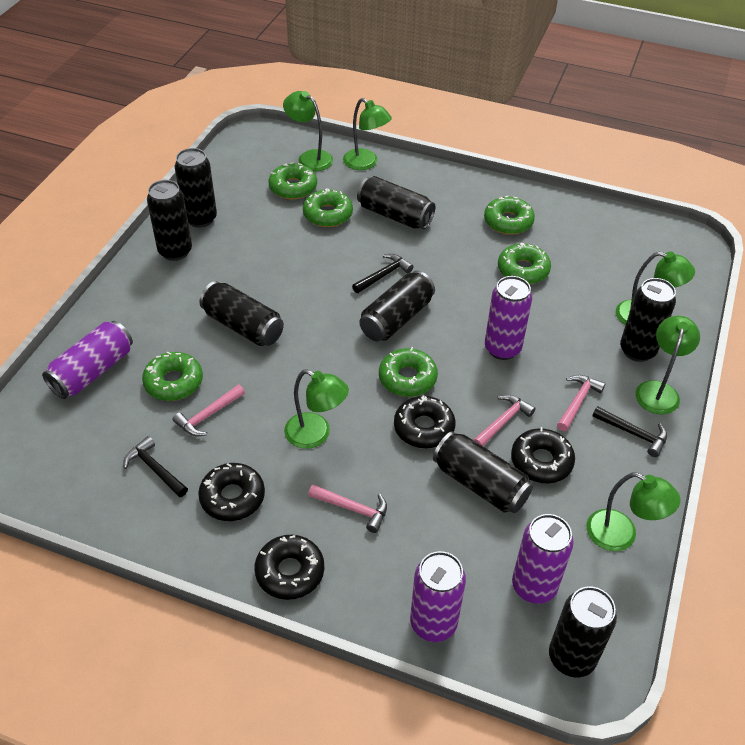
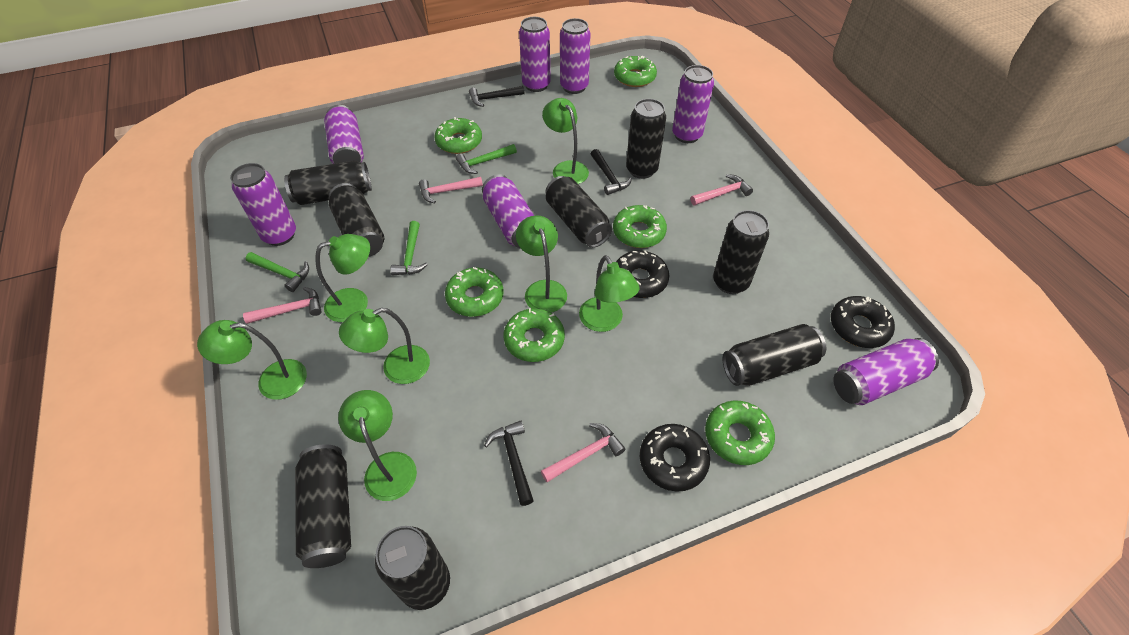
black donut: [198,463,265,521] [255,535,324,600] [394,396,456,448] [511,427,575,483] = 4 -> [616,251,669,298] [640,424,710,492] [831,296,895,348] = 3
green hammer: none = 0 -> [246,252,309,292] [390,221,428,275] [456,144,517,174] = 3
green lamp: [283,91,333,171] [284,369,349,449] [343,98,392,170] [586,472,680,552] [616,251,695,325] [635,316,700,414] = 6 -> [197,320,307,400] [315,234,370,322] [338,390,417,501] [339,308,430,384] [516,215,567,313] [542,98,589,184] [579,255,640,332] = 7
purple can: [42,321,133,399] [410,551,466,642] [485,276,532,360] [512,514,574,604] = 4 -> [230,163,296,246] [324,105,364,164] [482,174,534,248] [519,17,551,92] [560,18,591,94] [672,65,714,143] [833,338,939,405] = 7

